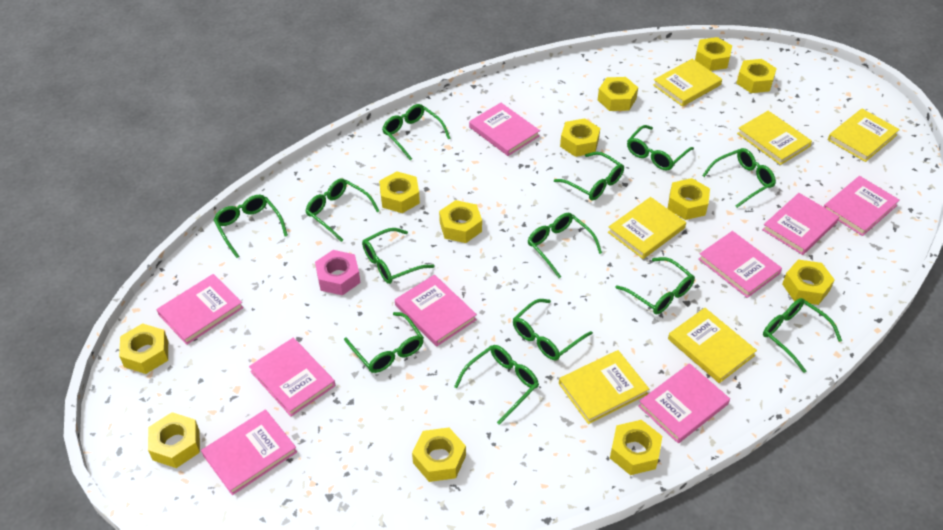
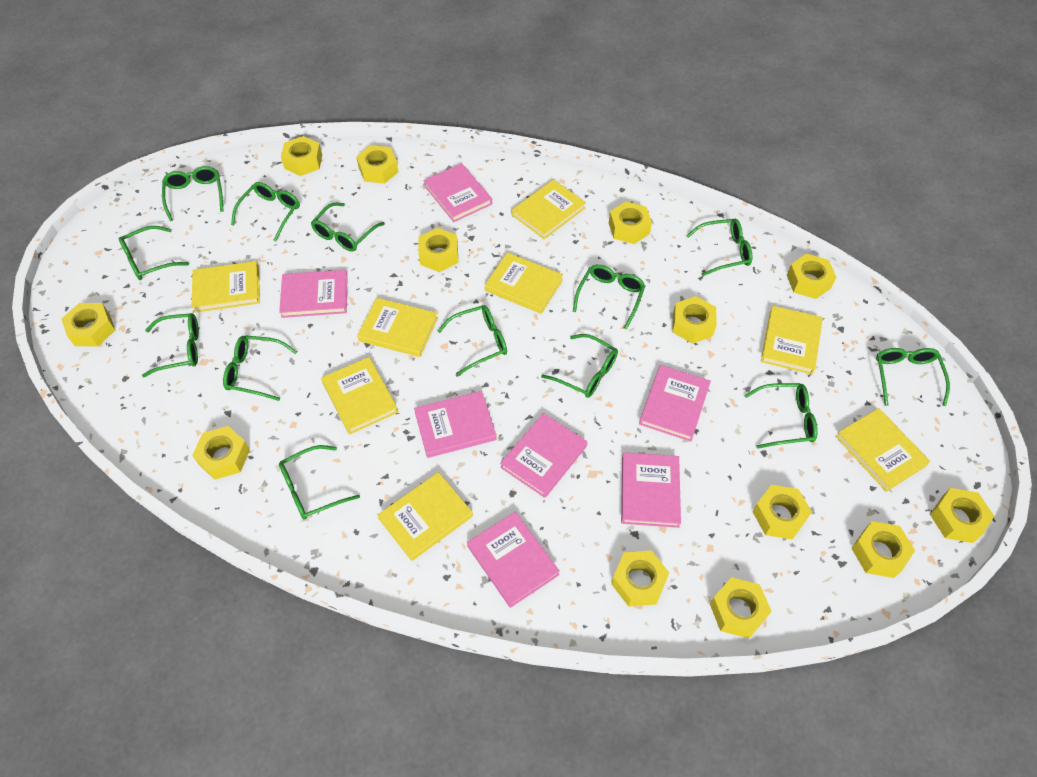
pink book: [156,274,244,345] [201,409,297,495] [249,338,335,416] [395,275,477,346] [469,103,540,156] [638,363,730,443] [698,231,782,298] [762,193,839,255] [824,176,900,236] = 9 -> [279,270,348,318] [414,391,496,458] [423,163,492,222] [467,512,560,608] [500,413,587,498] [621,452,681,528] [639,365,711,442] = 7
pink nut: [315,250,360,295] = 1 -> none = 0
yellow book: [559,350,649,424] [608,197,686,259] [653,59,722,107] [668,308,757,383] [737,111,812,165] [828,109,900,162] = 6 -> [192,261,260,313] [321,357,398,435] [357,298,438,357] [377,472,473,561] [485,252,563,314] [512,179,586,239] [761,306,823,374] [836,408,930,492] = 8
yellow nut: [119,323,168,374] [148,412,200,468] [379,171,420,213] [412,428,466,482] [439,200,482,243] [560,118,600,157] [598,77,638,111] [610,420,662,475] [668,178,710,220] [695,37,732,71] [736,59,777,93] [782,260,835,305] = 12 -> [61,303,115,347] [192,426,250,480] [281,136,322,176] [356,145,398,184] [418,228,458,272] [609,201,652,244] [611,550,669,607] [672,296,716,344] [710,577,772,638] [752,485,812,540] [787,253,836,299] [851,521,915,578] [930,488,994,543] = 13

